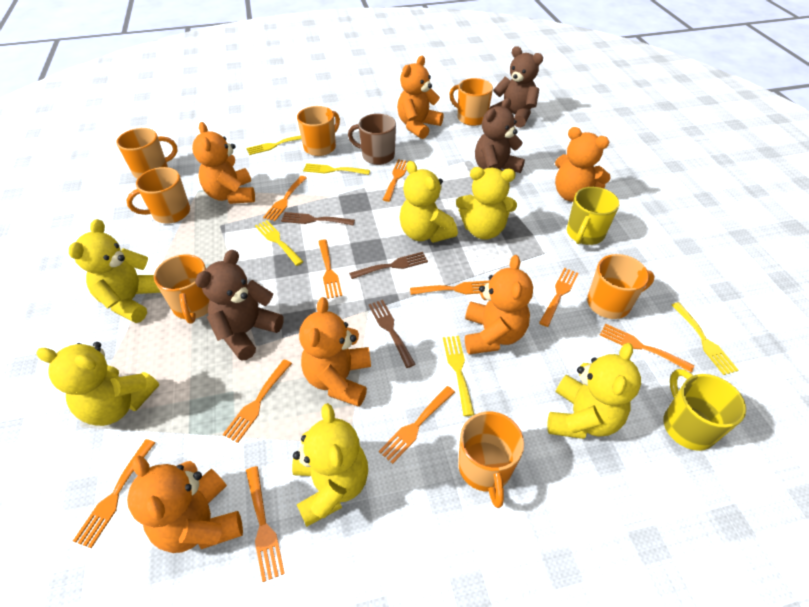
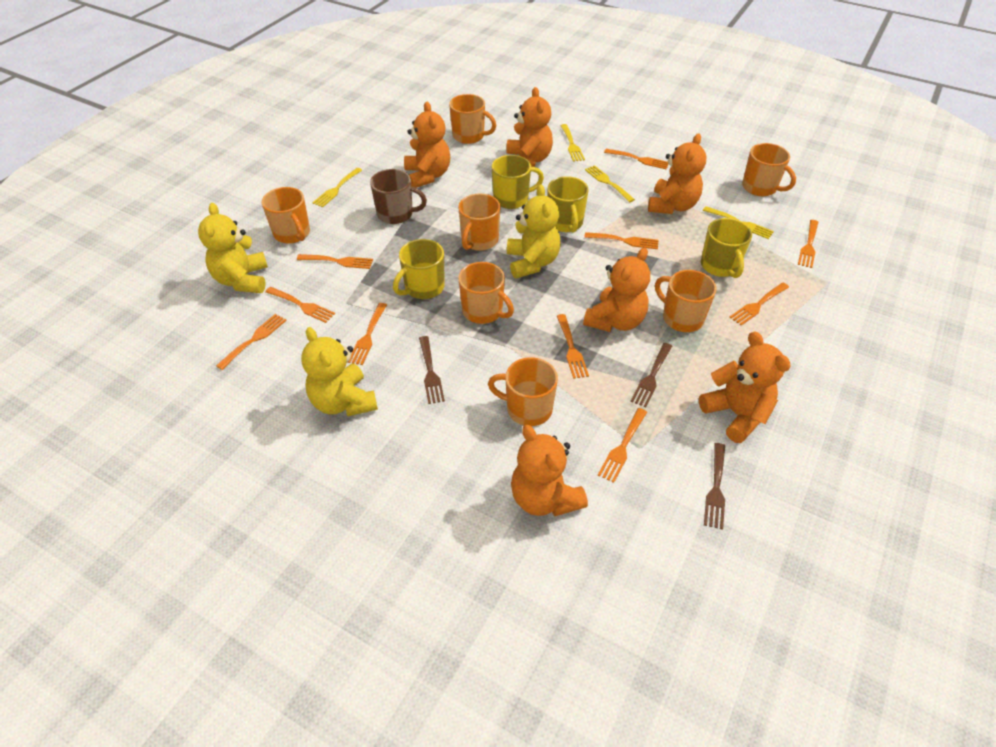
brown teddy bear: [195,250,284,361] [475,98,525,173] [490,46,543,128] = 3 -> none = 0
yellow fork: [246,135,302,155] [255,220,303,266] [303,163,370,175] [443,336,474,416] [672,302,739,375] = 5 -> [312,168,362,207] [560,124,585,162] [585,165,635,203] [703,206,774,239] = 4
yellow mug: [567,187,619,245] [663,369,746,451] = 2 -> [393,239,445,299] [492,155,544,209] [547,176,589,233] [701,218,752,278] = 4
yellow teddy bear: [36,342,159,426] [69,219,161,323] [292,403,368,527] [399,161,458,243] [456,167,517,240] [547,343,641,439] = 6 -> [198,203,268,293] [301,327,378,416] [507,184,561,278] = 3

